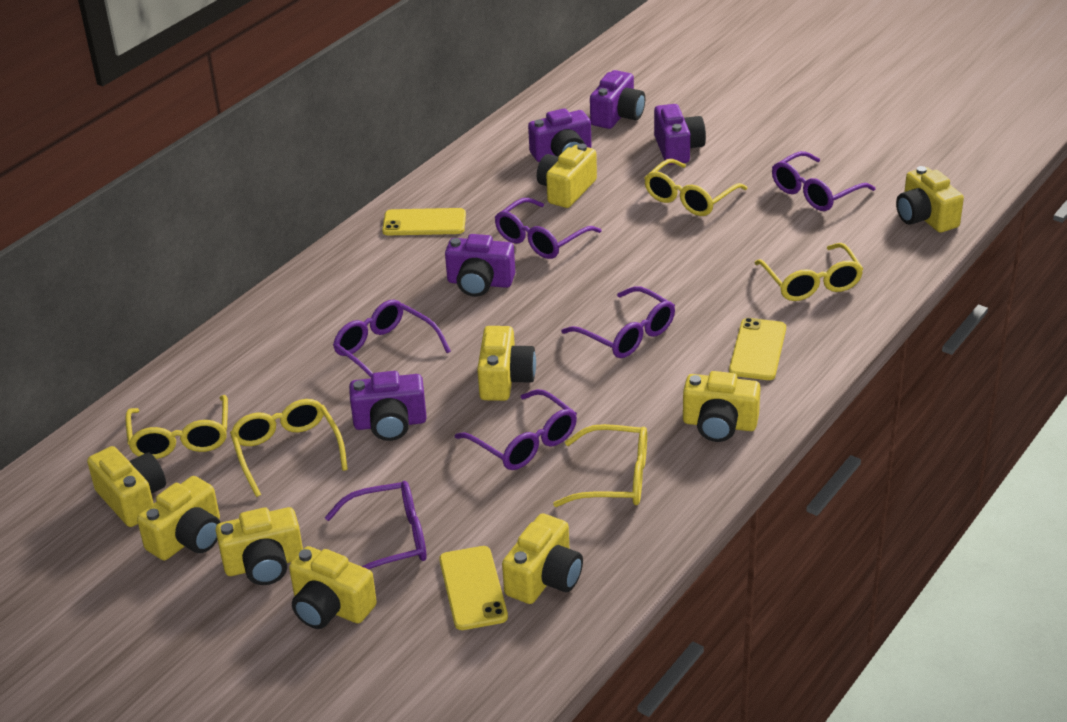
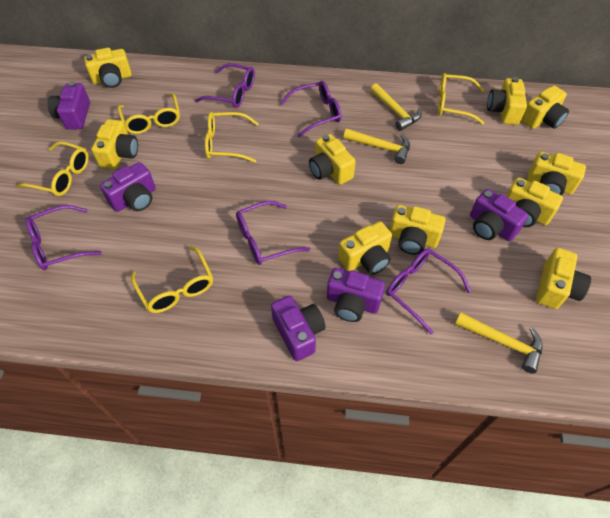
purple glasses: [325,481,427,569] [333,300,451,377] [455,389,577,470] [495,198,601,259] [561,286,675,358] [772,151,876,211] = 6 -> [25,205,102,270] [195,63,255,108] [236,201,310,265] [280,81,341,137] [386,249,471,334] = 5
yellow camera: [87,446,166,527] [137,476,221,560] [215,507,303,585] [289,546,377,629] [477,326,536,401] [502,513,583,604] [537,144,597,208] [683,371,761,442] [896,166,964,233] = 9 -> [84,48,132,88] [91,119,138,169] [309,134,356,185] [338,221,392,275] [389,205,446,255] [487,77,527,125] [506,177,563,227] [521,86,569,129] [527,152,586,196] [536,248,591,309] = 10
yellow hammer: none = 0 -> [343,129,410,164] [370,83,422,131] [455,312,543,373] = 3
yellow phone: [382,208,466,235] [439,546,508,630] [729,318,786,380] = 3 -> none = 0

